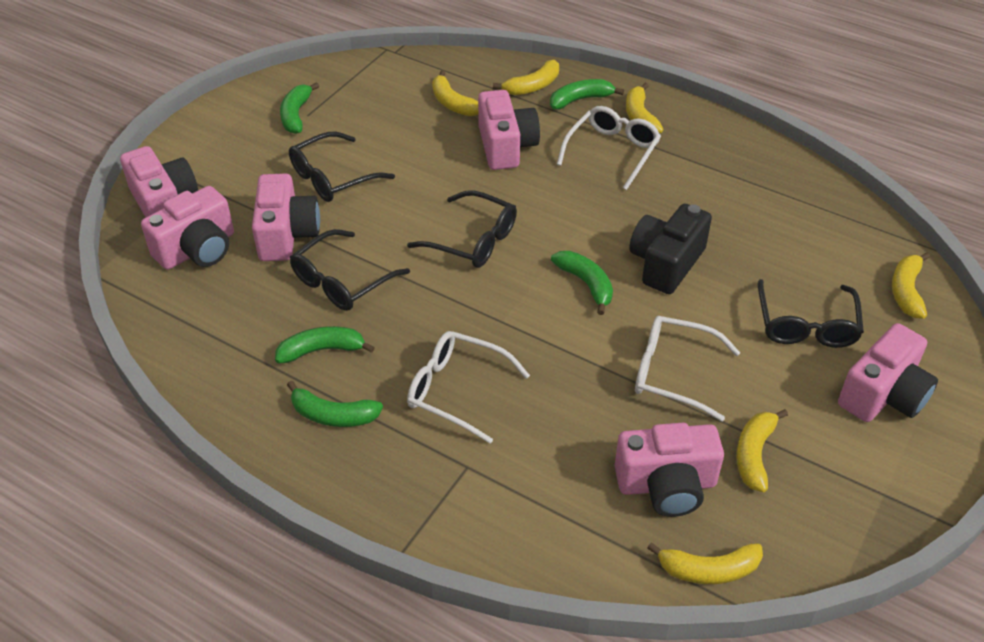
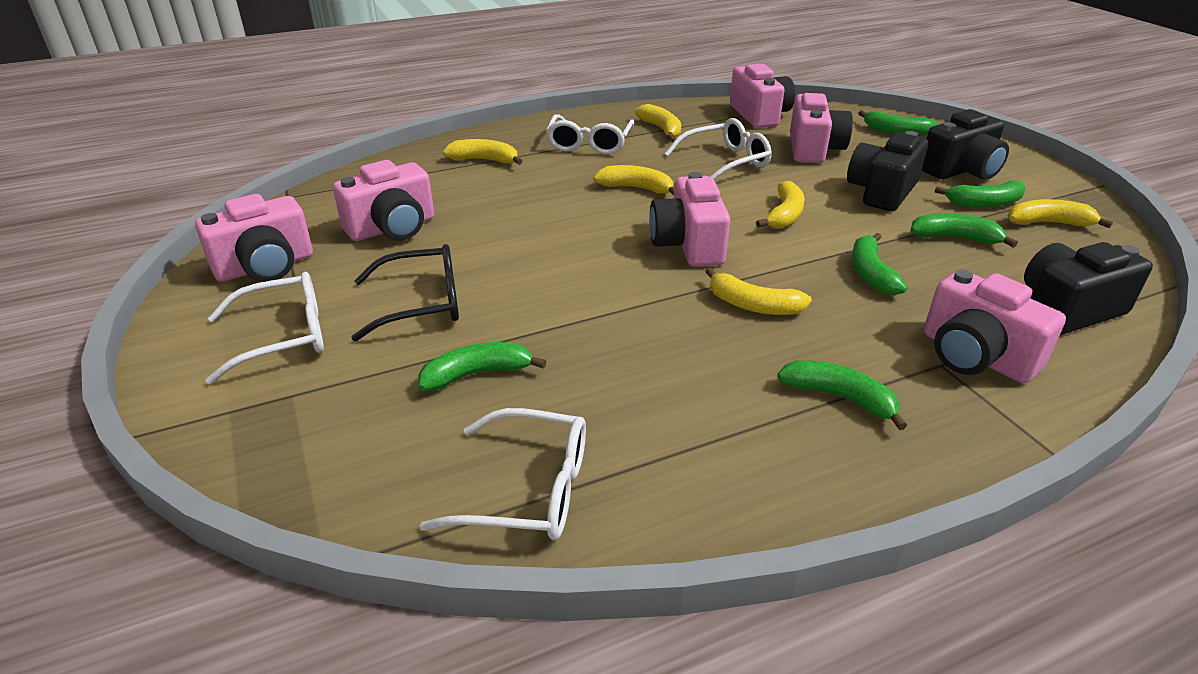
black camera: [629,204,712,294] = 1 -> [847,131,928,211] [922,109,1009,180] [1024,242,1153,335] = 3
black glasses: [289,132,395,202] [290,229,410,311] [407,190,517,268] [758,279,864,348] = 4 -> [351,244,459,341] = 1
green banana: [275,326,375,364] [280,82,319,134] [287,381,383,427] [550,79,624,109] [551,251,613,315] = 5 -> [418,342,547,391] [777,360,907,430] [851,233,907,295] [858,110,938,136] [910,213,1018,248] [934,180,1026,208] = 6
white glasses: [407,331,530,444] [557,106,661,190] [635,316,740,421] = 3 -> [205,272,324,384] [420,408,586,540] [546,114,634,155] [664,118,772,180] = 4

